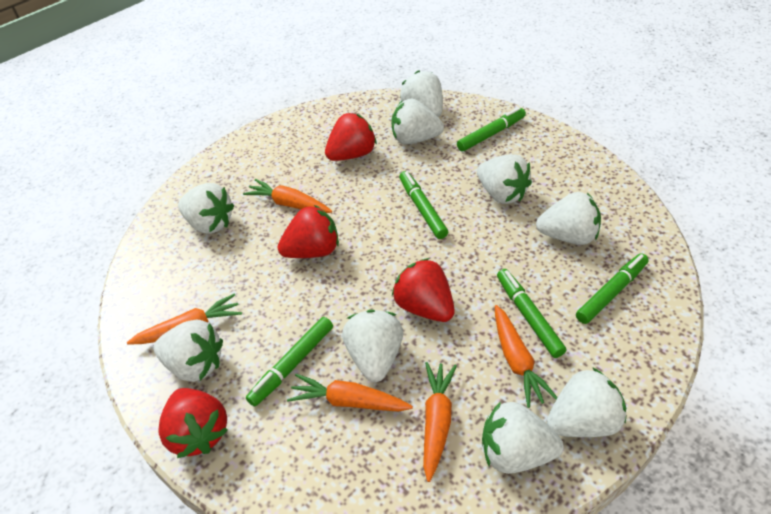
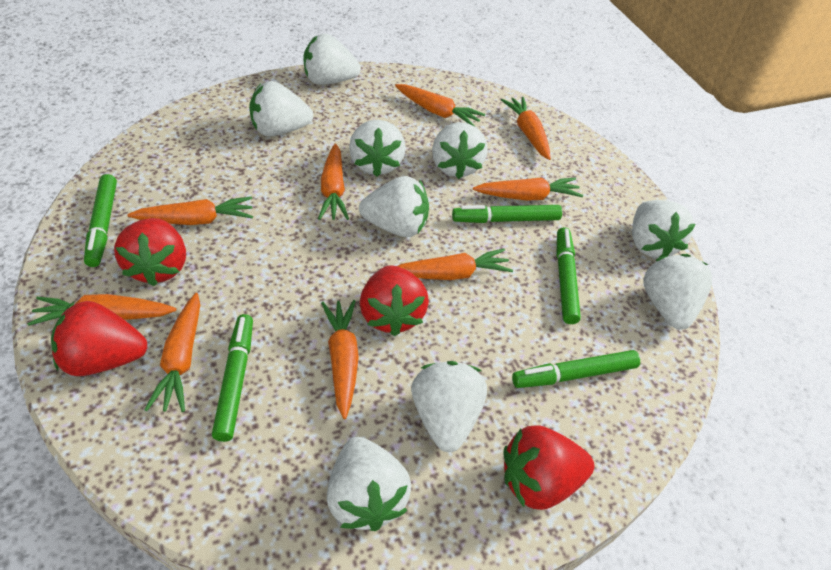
orange carrot: [127,293,242,344] [243,179,332,213] [287,374,413,412] [423,362,457,482] [495,305,558,408] = 5 -> [27,294,176,326] [127,197,253,225] [145,293,200,412] [318,144,349,220] [321,300,359,419] [395,84,485,127] [398,249,513,280] [473,177,583,201] [501,96,551,160] = 9

